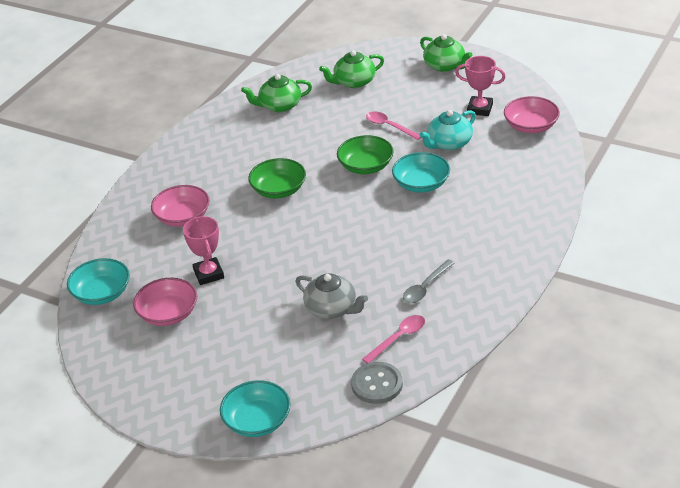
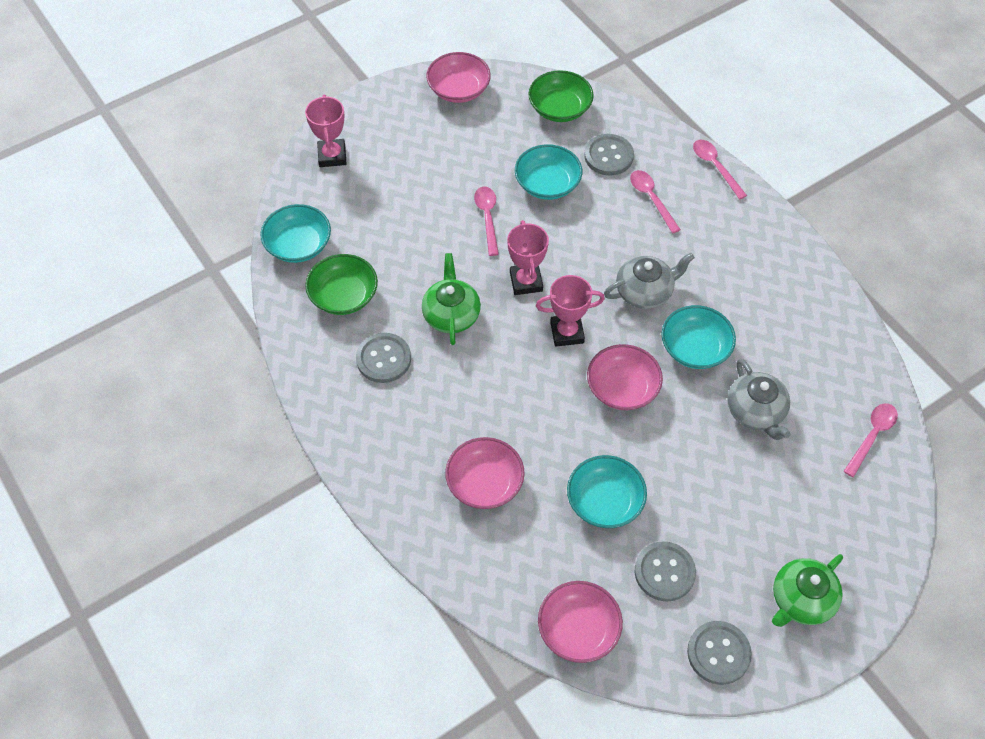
green teapot: [241,74,312,112] [319,50,384,88] [420,34,472,72] = 3 -> [422,253,481,345] [772,554,843,627] = 2
grey button: [351,362,403,404] = 1 -> [356,333,411,383] [584,134,634,175] [635,541,696,602] [687,621,752,685] = 4
grey spoon: [403,260,454,303] = 1 -> none = 0
grey teapot: [296,273,368,319] = 1 -> [604,253,695,309] [727,359,791,440] = 2
pink bowl: [133,278,197,326] [151,185,210,227] [504,96,560,133] = 3 -> [426,52,491,103] [445,437,525,509] [538,581,623,663] [587,344,663,410] = 4
pink spoon: [362,315,425,363] [366,112,421,140] = 2 -> [474,186,499,256] [630,170,681,234] [693,140,747,200] [843,403,898,477] = 4
pink trophy: [183,216,224,285] [455,56,506,116] = 2 -> [305,95,347,167] [507,220,549,295] [536,275,605,347] = 3
turquoise bowl: [67,258,130,305] [220,380,291,437] [392,152,450,193] = 3 -> [260,204,331,263] [515,144,582,200] [567,455,647,528] [661,305,736,369] = 4
turquoise teapot: [419,110,476,150] = 1 -> none = 0

